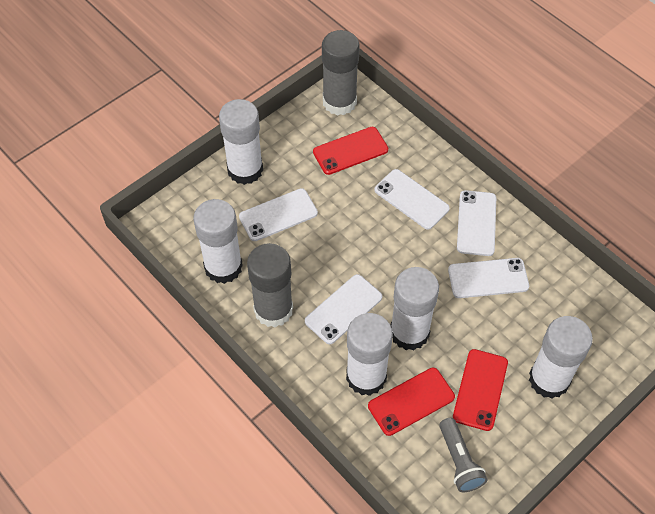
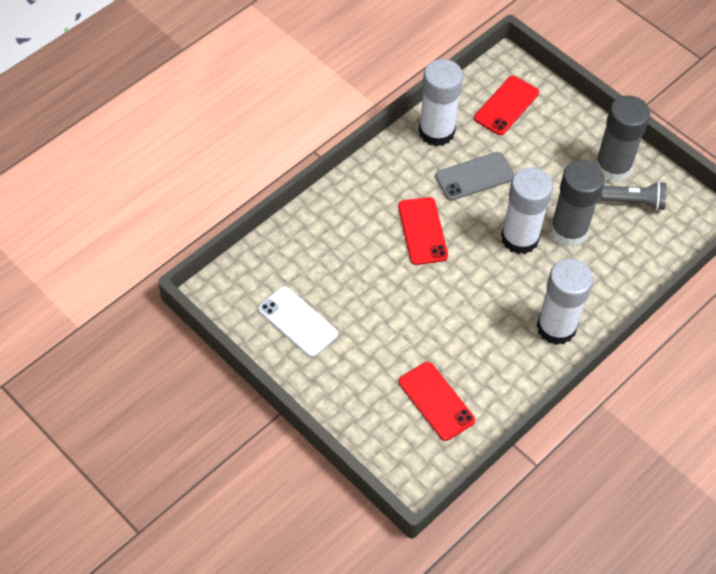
grey phone: none = 0 -> [435,152,514,201] = 1
white glue stick: [193,199,243,284] [219,99,263,185] [346,313,393,396] [391,267,439,351] [529,316,593,399] = 5 -> [418,59,463,146] [501,167,553,254] [537,259,593,345] = 3
white phone: [239,188,318,241] [305,274,382,344] [374,169,450,230] [448,258,529,298] [457,190,496,256] = 5 -> [258,286,338,357] = 1

